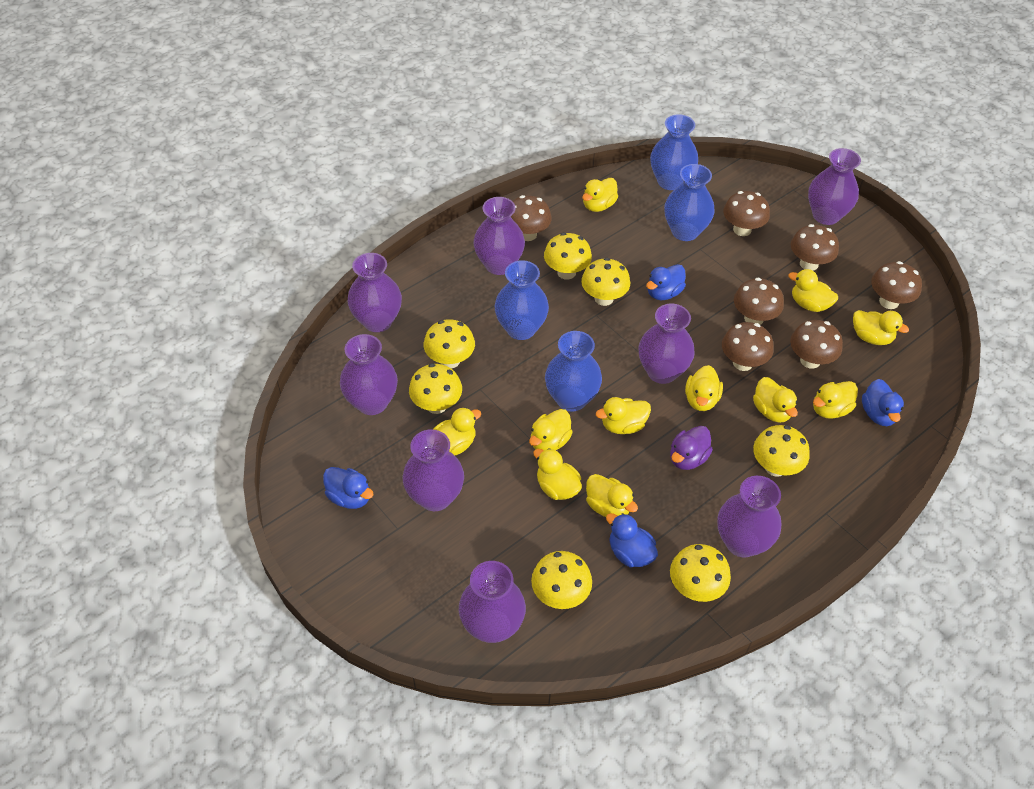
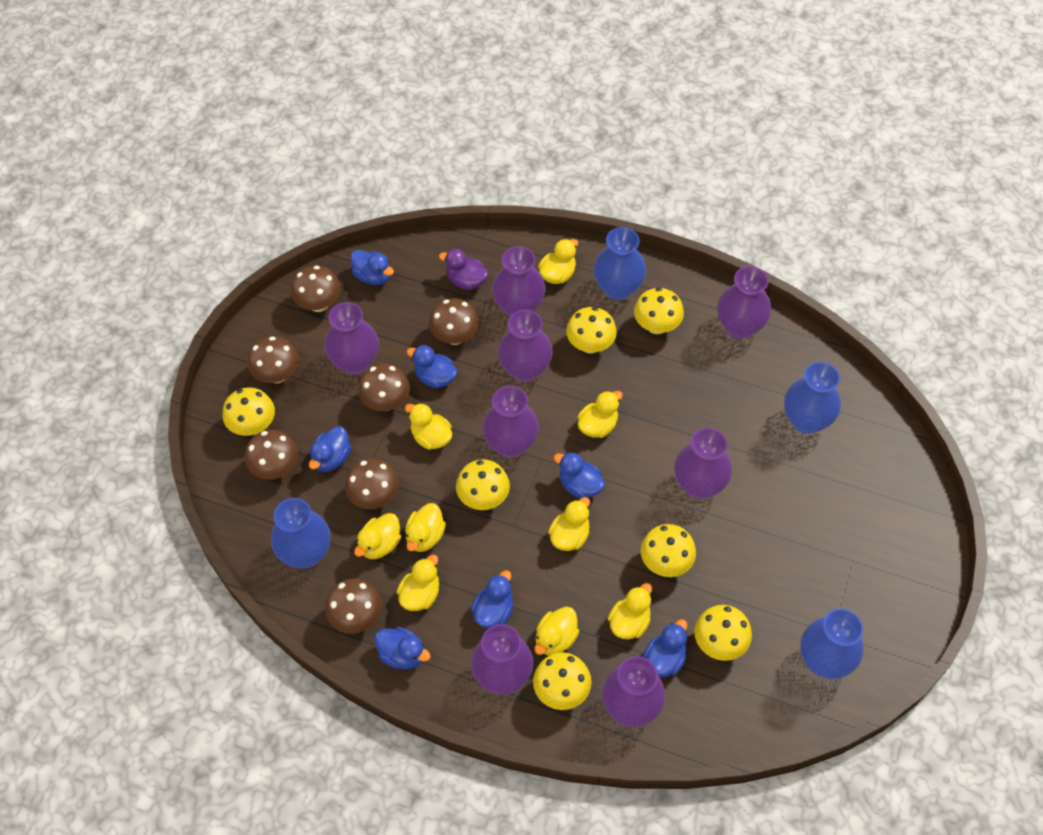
blue duck: [323,467,374,509] [606,513,658,567] [646,264,686,300] [862,379,904,426] = 4 -> [309,426,351,472] [350,250,394,285] [374,627,431,669] [407,345,458,388] [471,570,513,628] [554,452,605,499] [643,619,688,677] = 7
yellow duck: [433,407,481,455] [529,409,573,451] [533,448,582,500] [582,178,618,212] [586,474,638,517] [596,397,651,434] [685,365,723,411] [753,377,798,423] [788,269,838,312] [813,381,858,419] [853,310,909,345] = 11 -> [354,513,401,559] [397,555,439,611] [405,403,452,450] [405,503,446,552] [535,607,579,656] [538,239,578,284] [548,497,590,551] [577,391,623,438] [608,583,652,639] = 9

